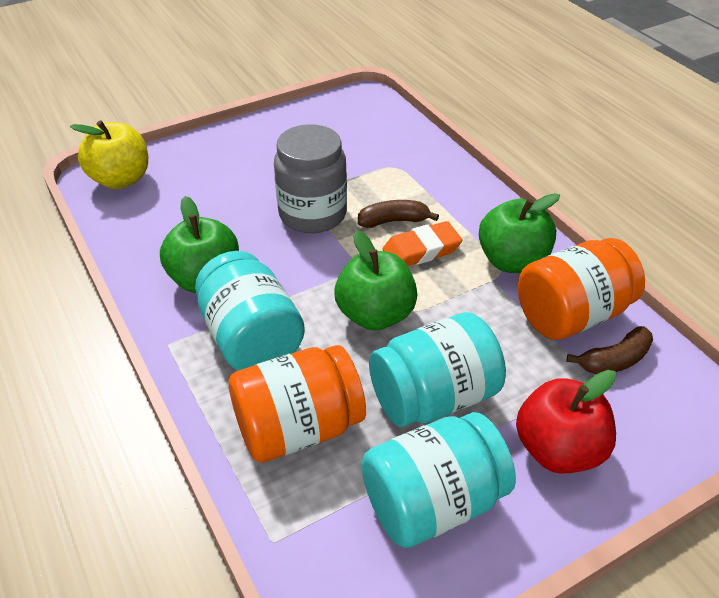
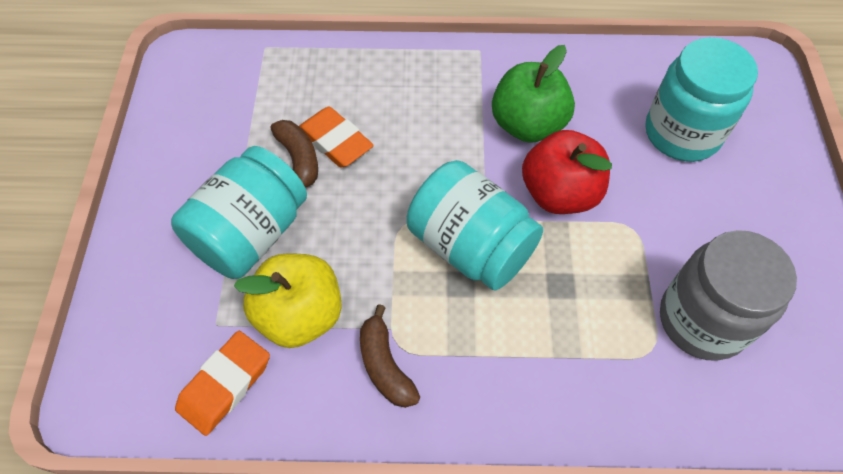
green apple: [160,196,239,293] [335,230,417,331] [479,193,560,273] = 3 -> [492,45,575,143] = 1
orange eraser: [382,221,462,266] = 1 -> [175,331,270,436] [299,106,374,168] = 2
orange jar: [228,345,366,463] [518,238,645,340] = 2 -> none = 0

